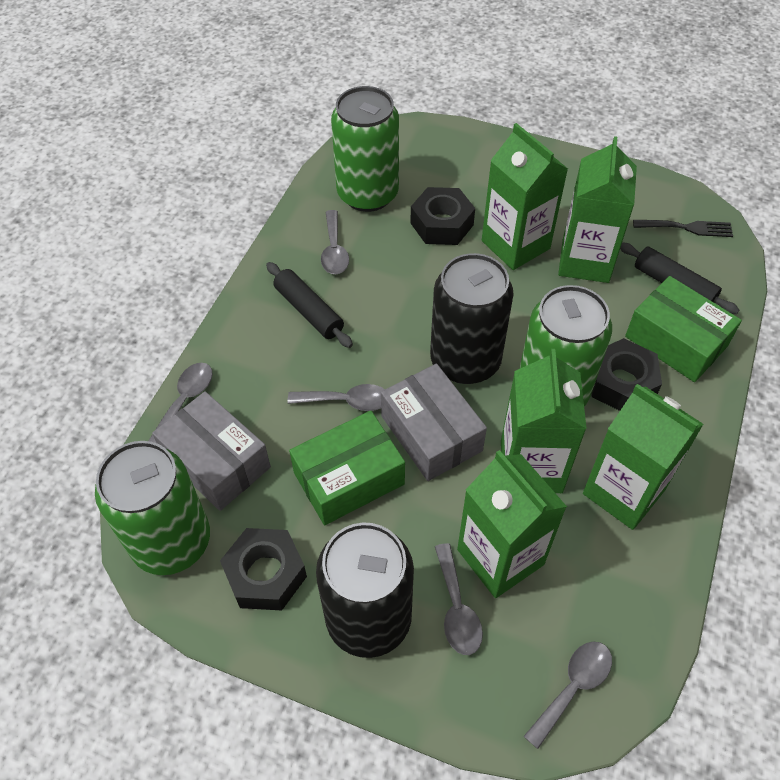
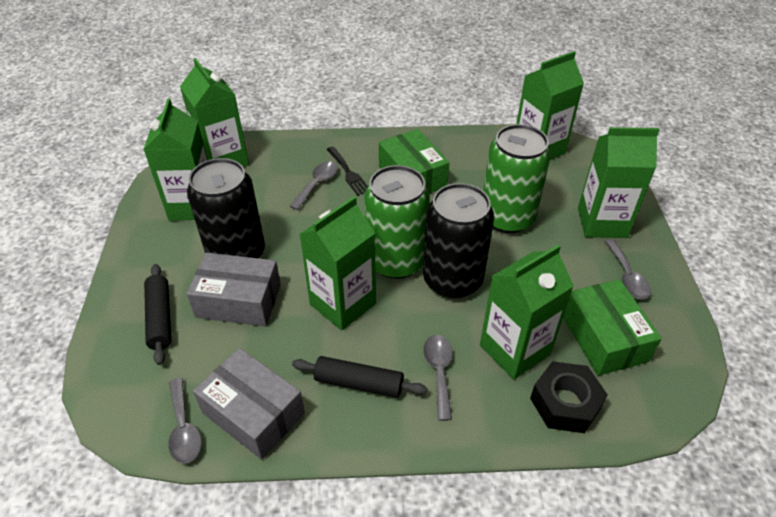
black nut: [220,528,307,610] [410,187,475,245] [591,338,662,411] = 3 -> [530,361,608,433] = 1
green can: [95,441,210,575] [331,86,399,212] [520,285,612,406] = 3 -> [365,165,430,279] [483,124,551,233] = 2
green carton: [457,450,567,598] [482,123,568,270] [501,349,587,493] [558,136,637,283] [583,384,704,530] = 5 -> [143,98,208,221] [180,58,249,167] [300,196,376,330] [480,244,574,379] [517,51,584,160] [578,127,660,238] = 6
grey spoon: [149,363,213,443] [287,384,385,411] [321,210,349,274] [435,543,483,655] [524,642,612,749] = 5 -> [169,378,202,464] [290,161,338,210] [423,335,452,421] [605,239,651,299] = 4

